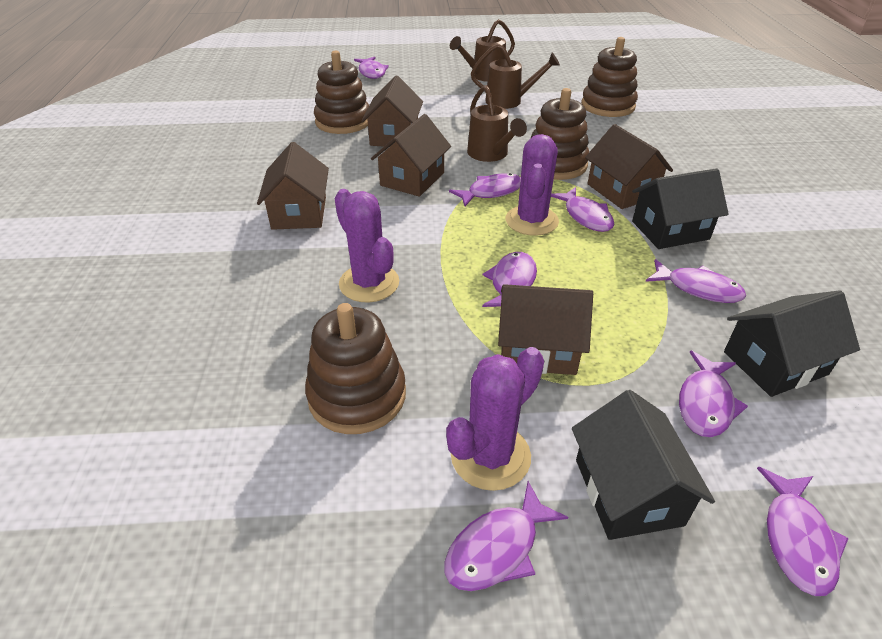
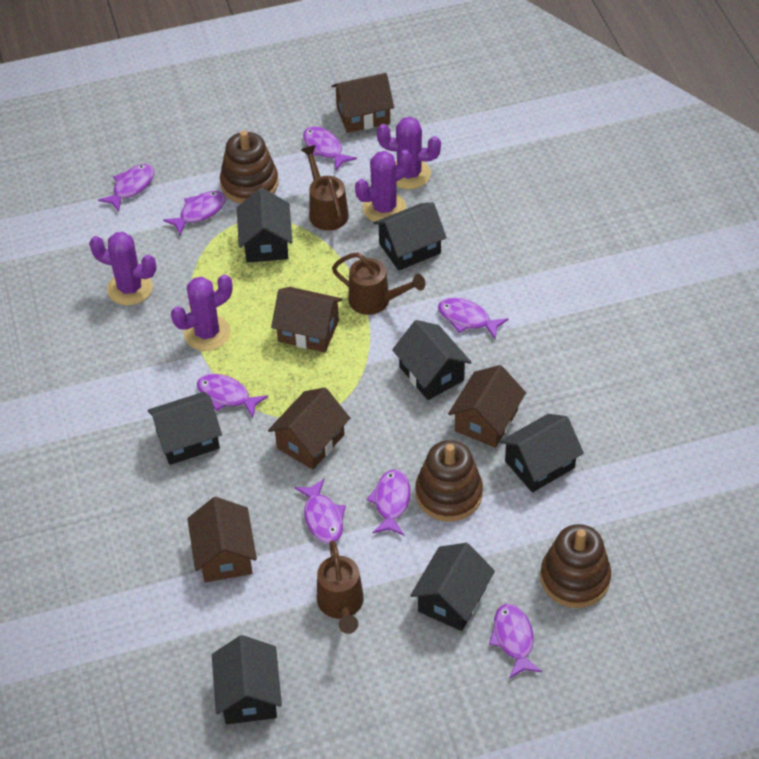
black house: [572,390,715,540] [632,168,729,249] [724,290,860,397] = 3 -> [148,392,222,465] [212,635,282,724] [237,188,293,263] [373,202,447,271] [392,320,472,400] [410,543,495,631] [500,414,584,492] = 7
brown stacking toy: [305,303,406,434] [314,51,369,134] [531,88,589,180] [581,37,638,117] = 4 -> [220,131,278,204] [416,440,483,521] [540,524,611,608] = 3
purple cactus: [334,189,399,302] [446,347,544,491] [506,134,559,236] = 3 -> [89,232,156,305] [171,274,232,351] [355,150,412,222] [377,117,441,189] = 4

